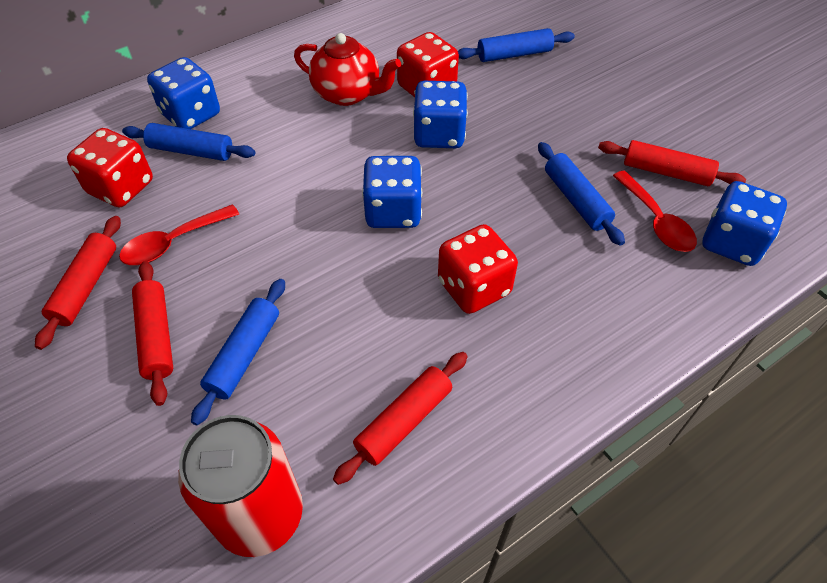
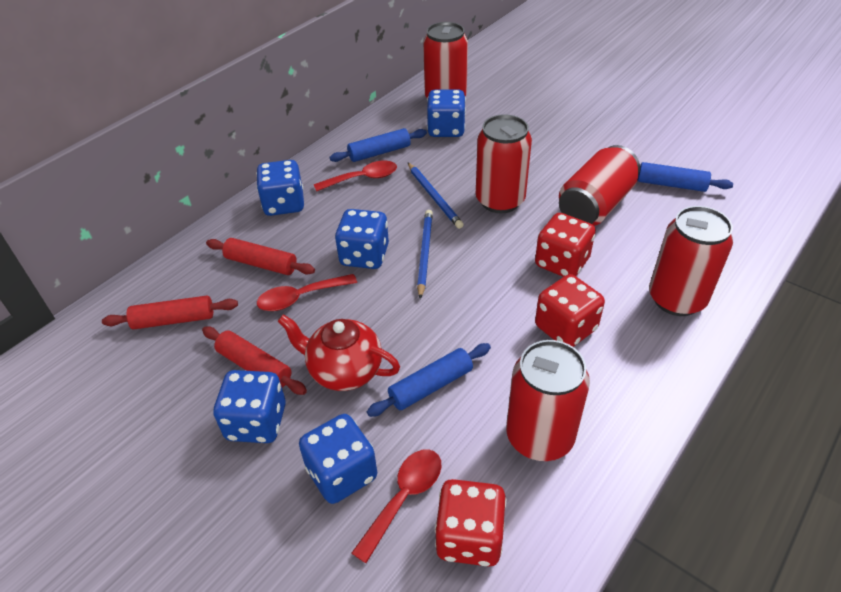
blue dice: [147,57,220,129] [362,156,422,228] [413,81,468,148] [702,181,787,266] = 4 -> [213,370,286,443] [256,160,304,216] [299,414,377,504] [335,209,389,269] [427,90,466,137] = 5
blue pencil: none = 0 -> [408,163,464,229] [417,210,433,299] = 2
blue rolling pin: [122,123,255,161] [191,279,285,426] [458,28,575,62] [538,142,625,246] = 4 -> [329,128,427,162] [367,343,491,417] [638,162,733,192] = 3
red can: [178,415,303,557] = 1 -> [423,22,468,98] [476,114,532,213] [506,340,590,461] [559,145,640,226] [649,206,733,316] = 5
red rolling pin: [35,216,121,350] [132,261,173,406] [333,352,468,485] [598,140,746,186] = 4 -> [102,296,238,329] [202,327,307,395] [206,238,315,275] = 3
red spoon: [119,204,239,265] [613,171,697,252] = 2 -> [257,274,357,311] [314,161,397,192] [352,449,441,563] = 3

